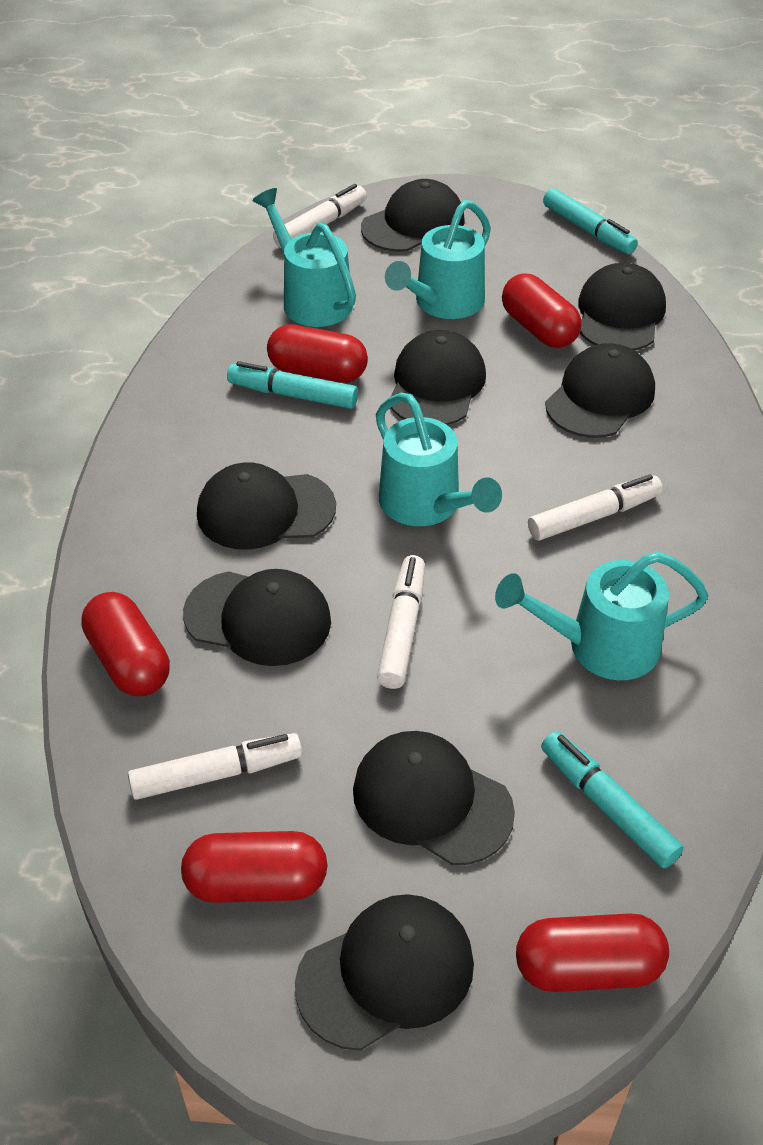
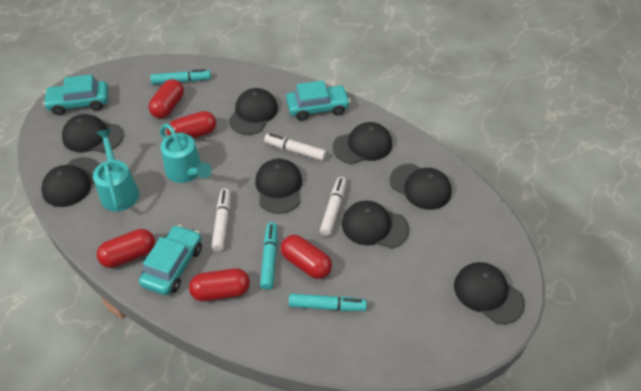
turquoise car: none = 0 -> [43,74,108,115] [139,225,202,295] [286,81,350,121] = 3
turquoise watering can: [252,188,356,327] [376,393,502,526] [385,200,491,319] [495,552,708,680] = 4 -> [93,129,139,212] [160,124,212,183] = 2
white marker: [128,733,302,800] [273,184,367,248] [377,555,425,689] [528,474,663,541] = 4 -> [212,189,231,251] [264,133,327,161] [320,177,347,236] = 3

